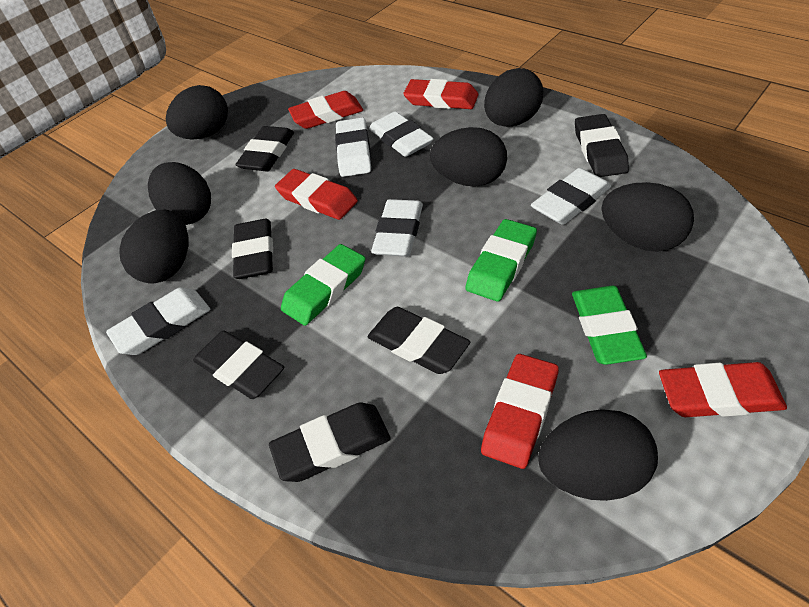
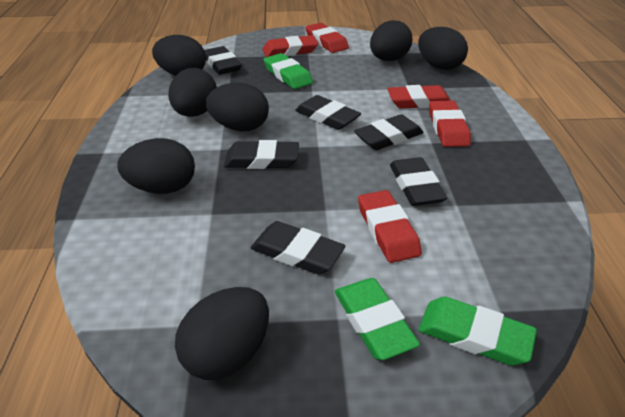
white eraser: [106,287,210,355] [335,117,371,177] [369,111,434,157] [371,199,423,257] [531,168,611,225] = 5 -> none = 0

